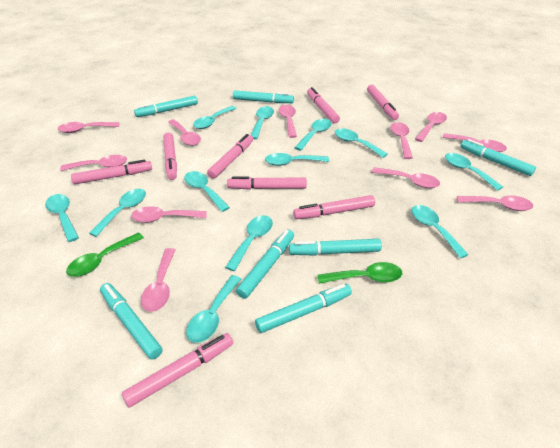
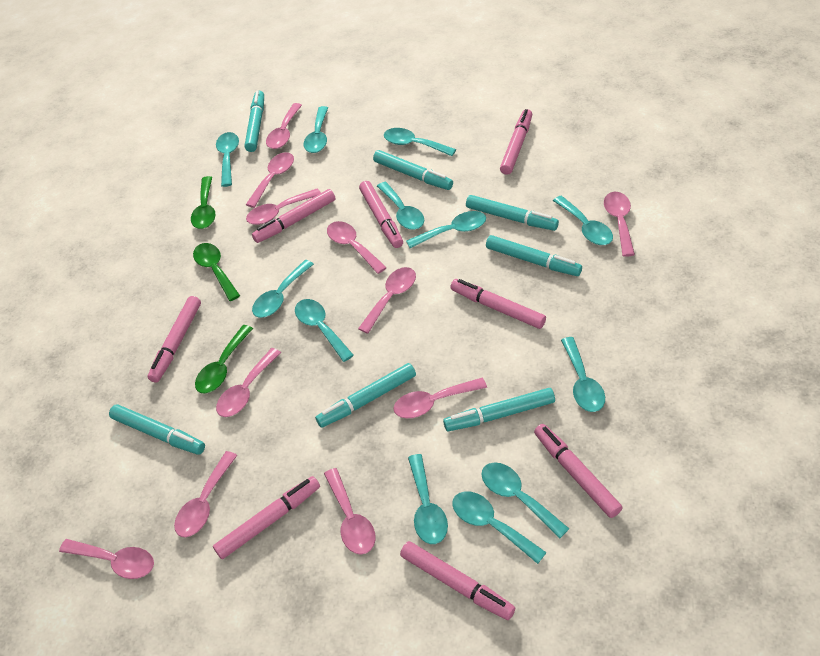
green spoon: [66,233,144,277] [317,262,402,284] = 2 -> [191,176,216,229] [193,243,240,301] [195,325,253,394] = 3

